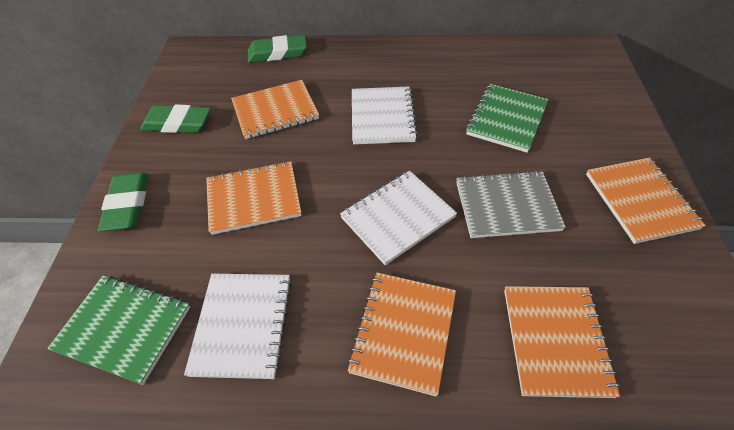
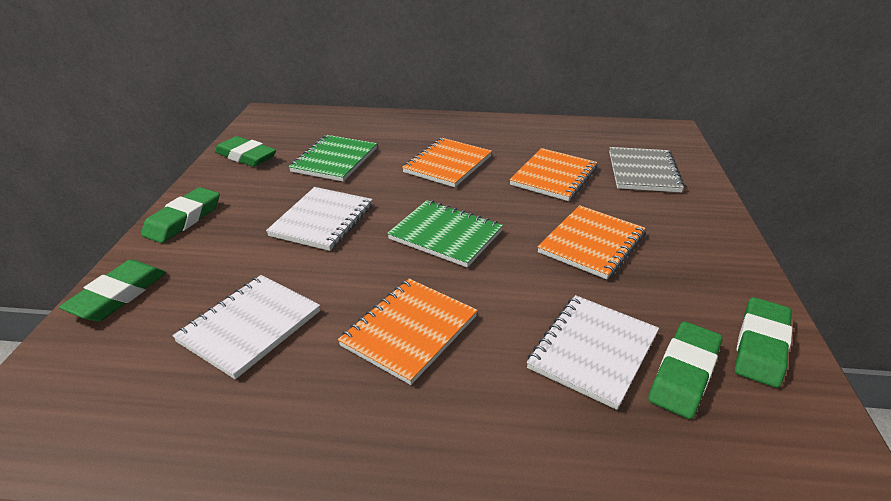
green eraser: [98,172,148,232] [140,104,210,133] [248,35,307,63] = 3 -> [59,259,166,321] [141,187,220,243] [215,136,276,167] [648,321,723,419] [735,297,792,388] = 5
orange notebook: [206,161,302,235] [231,80,319,139] [347,273,456,396] [504,286,620,398] [586,158,706,244] = 5 -> [338,279,478,385] [402,138,492,187] [510,148,597,201] [538,205,645,280] = 4

